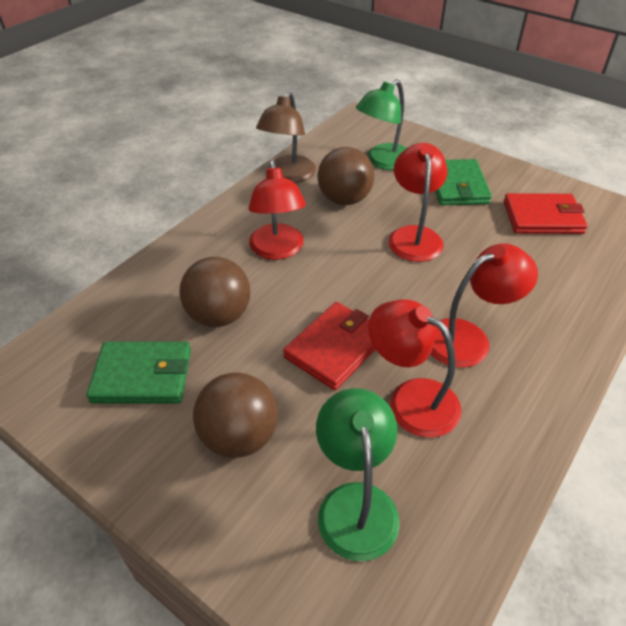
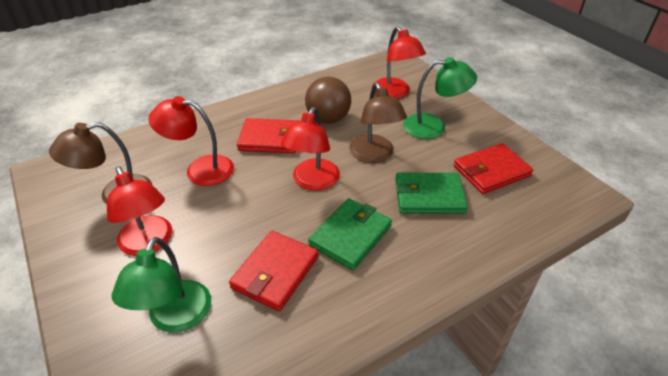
brown ball: [179,257,251,327] [193,372,278,458] [317,147,374,205] = 3 -> [305,77,351,124] = 1
brown lamp: [256,91,316,183] = 1 -> [49,122,152,204] [349,82,407,163] = 2
red wallet: [283,302,375,390] [504,193,588,234] = 2 -> [229,231,319,311] [237,118,299,153] [454,143,533,194] = 3

